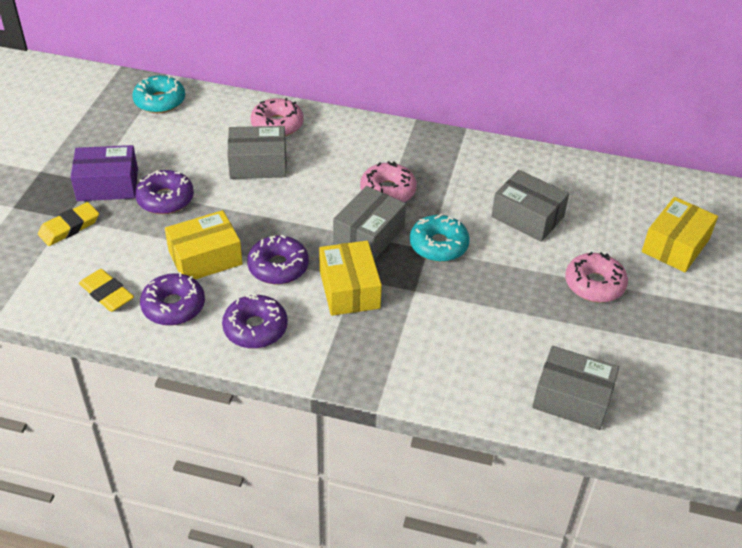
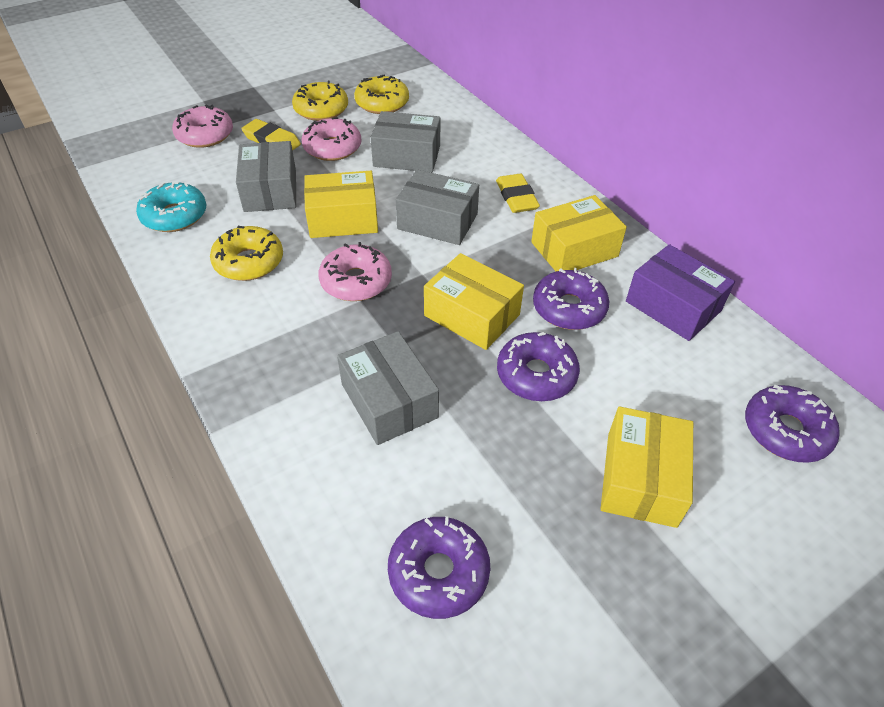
turquoise donut: [133,75,185,113] [410,214,470,262] = 2 -> [136,182,206,232] = 1
yellow box: [165,210,243,280] [319,241,382,316] [642,197,718,272] = 3 -> [304,171,378,238] [424,253,524,350] [531,195,627,271] [601,406,693,528] = 4
yellow donut: none = 0 -> [210,226,283,281] [292,81,348,121] [354,75,409,114] = 3

